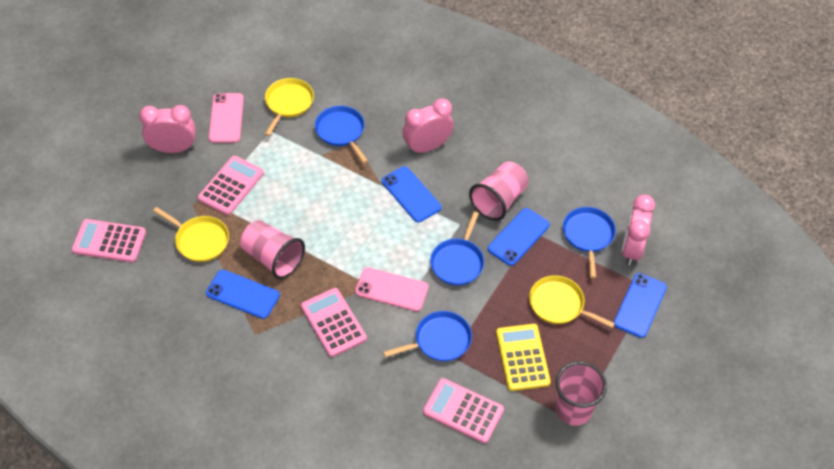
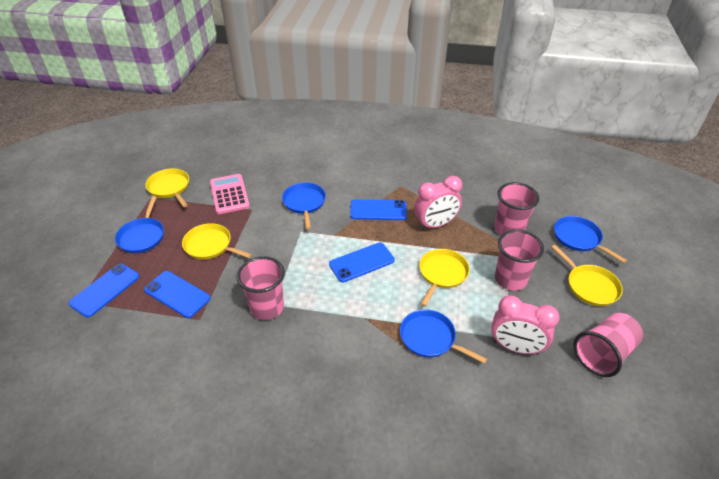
pink calculator: [72,219,146,262] [198,156,264,215] [301,288,367,357] [423,378,504,443] = 4 -> [210,174,250,214] = 1
pink clock: [139,105,196,153] [402,98,454,155] [622,194,655,265] = 3 -> [414,176,462,230] [491,295,560,355] = 2
pink cup: [240,220,305,279] [469,162,529,221] [555,361,607,426] = 3 -> [236,256,285,320] [495,182,539,235] [495,230,544,291] [573,313,643,377] = 4
pink phone: [209,93,244,143] [355,267,428,311] = 2 -> none = 0
yellow calculator: [496,324,551,391] = 1 -> none = 0
yellow pan: [153,207,229,262] [265,78,314,136] [529,275,615,328] = 3 -> [145,168,189,207] [182,223,252,260] [419,249,470,306] [551,245,623,306] = 4

